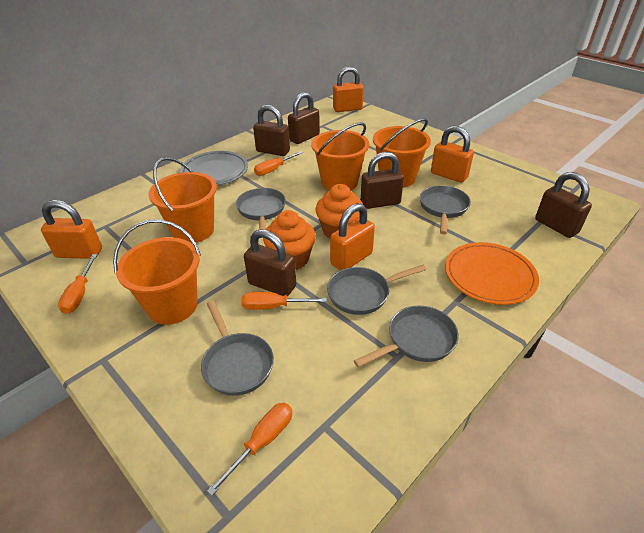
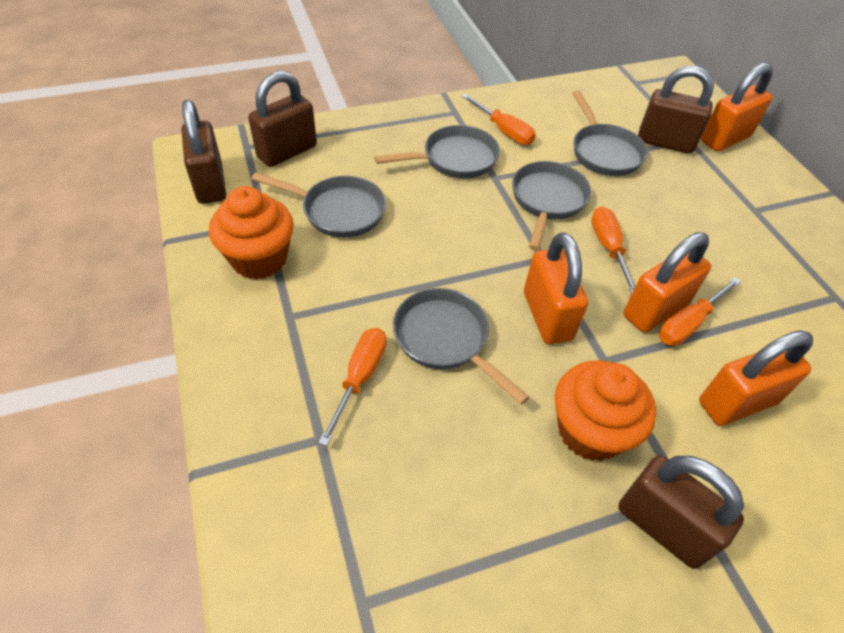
brown padlock: [244,229,296,296] [253,105,290,156] [288,92,320,144] [361,152,404,209] [535,172,592,238] = 5 -> [181,100,226,204] [248,71,317,167] [618,455,744,569] [638,66,714,154] = 4
grey plate: [180,151,248,186] = 1 -> none = 0
orange bucket: [113,219,201,325] [149,157,217,243] [311,122,370,191] [373,118,431,188] = 4 -> none = 0
orange plate: [445,242,539,305] = 1 -> none = 0

